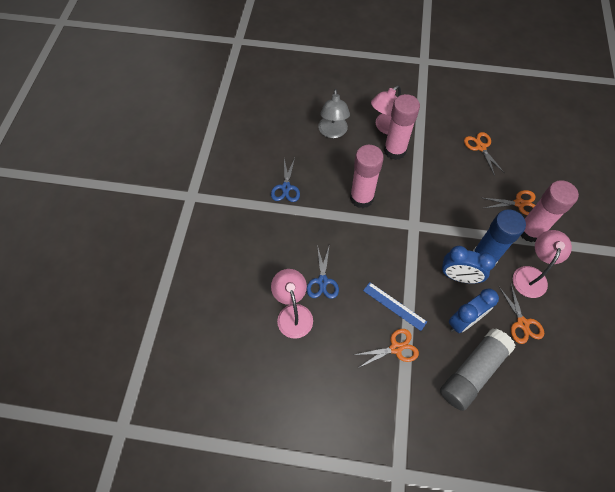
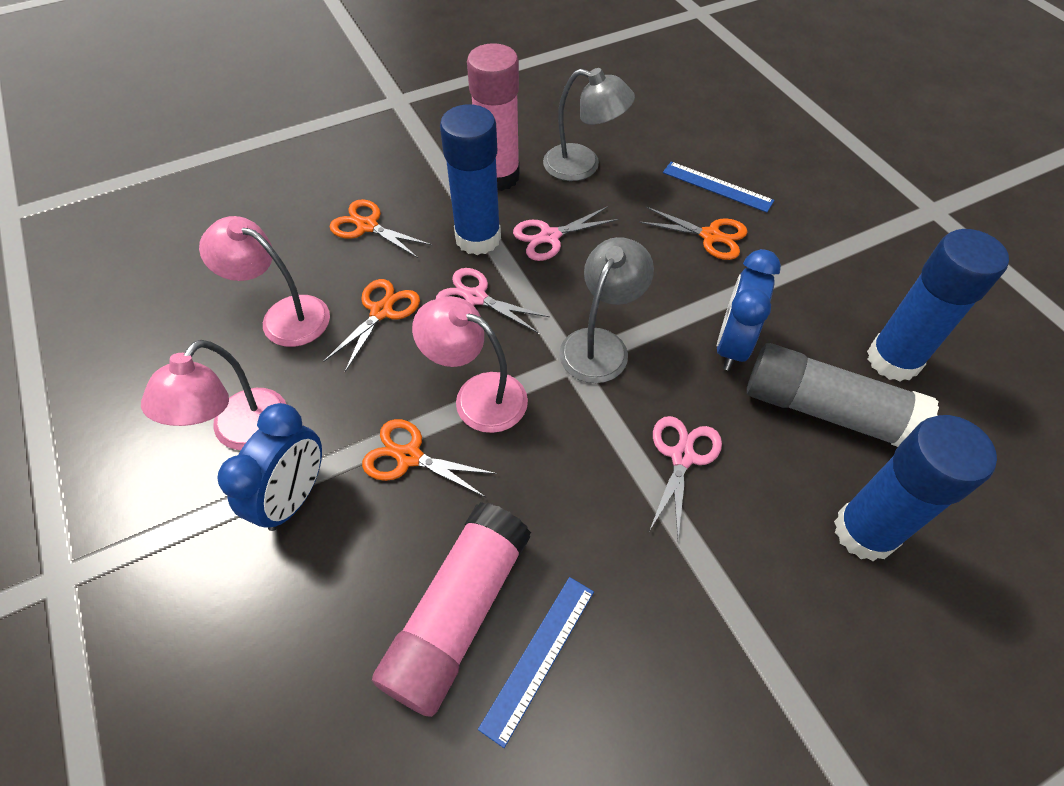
blue glue stick: [473,209,526,265] = 1 -> [440,104,501,255] [834,415,997,561] [867,229,1009,381] = 3
blue ruler: [363,282,427,331] = 1 -> [478,577,594,748] [663,162,774,213] = 2
blue scissors: [271,158,300,202] [307,244,339,299] = 2 -> none = 0
grey lamp: [318,89,350,138] = 1 -> [543,68,635,181] [559,237,654,383] = 2
pink glue stick: [350,145,384,208] [384,94,420,160] [521,180,579,242] = 3 -> [372,502,531,717] [467,43,520,191] = 2
pink scissors: none = 0 -> [436,268,550,333] [513,206,619,261] [649,416,722,538] = 3

